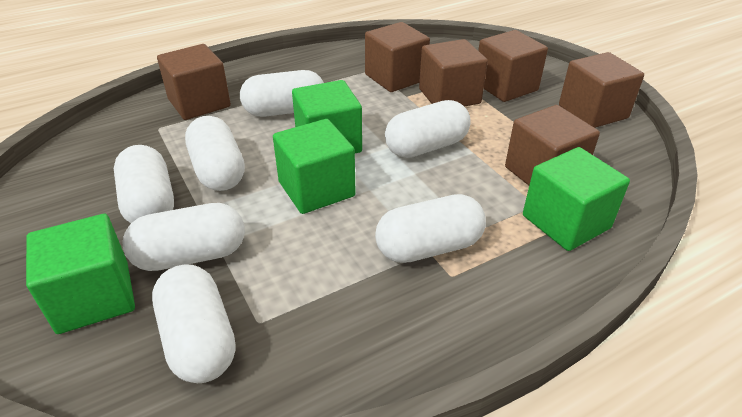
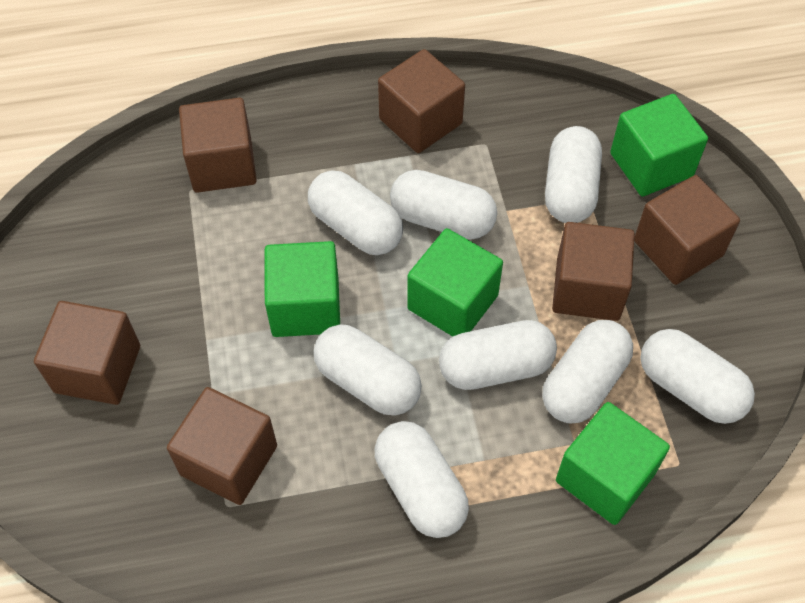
white capsule: [114,145,174,223] [123,203,245,271] [152,264,235,383] [185,116,245,191] [240,70,324,117] [375,194,486,263] [385,100,471,158] = 7 -> [308,171,403,255] [313,324,422,416] [375,421,469,538] [390,170,497,240] [439,320,557,390] [542,320,633,423] [545,126,602,223] [640,329,755,424] = 8

